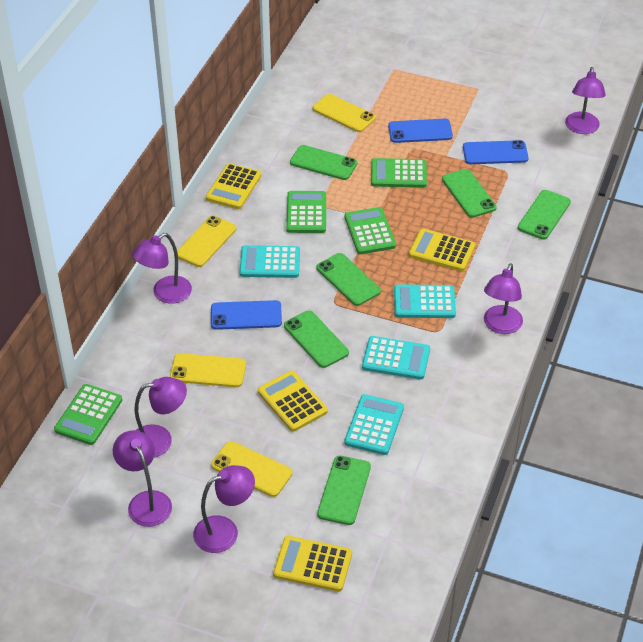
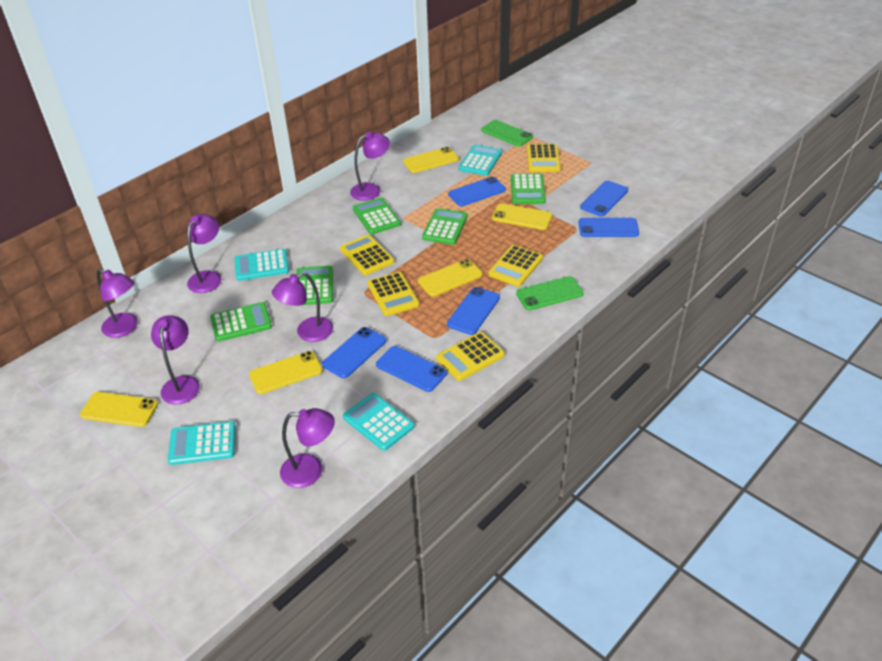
blue phone: [211,300,282,330] [388,119,453,143] [463,140,529,164] = 3 -> [322,327,387,378] [376,346,447,392] [447,287,500,335] [448,177,506,206] [579,218,639,237] [580,181,628,216] = 6
green calculator: [54,384,122,445] [286,191,326,233] [344,207,396,254] [371,158,427,188] = 4 -> [210,302,272,342] [296,265,333,305] [353,198,401,234] [422,208,468,245] [511,174,546,204] = 5
green phone: [284,311,349,368] [290,145,357,180] [317,253,381,306] [317,455,371,525] [442,169,497,218] [518,190,571,239] = 6 -> [481,120,533,147] [516,276,584,310] = 2
yellow calculator: [206,163,262,209] [258,371,328,432] [273,536,352,592] [409,229,475,271] = 4 -> [340,235,394,275] [367,272,419,316] [436,332,505,381] [488,245,543,287] [527,144,561,172] = 5
yellow phone: [170,353,246,387] [177,216,236,267] [211,441,293,497] [313,94,376,132] = 4 -> [80,392,158,427] [249,351,323,394] [403,147,459,173] [418,259,483,296] [492,203,552,230] = 5

